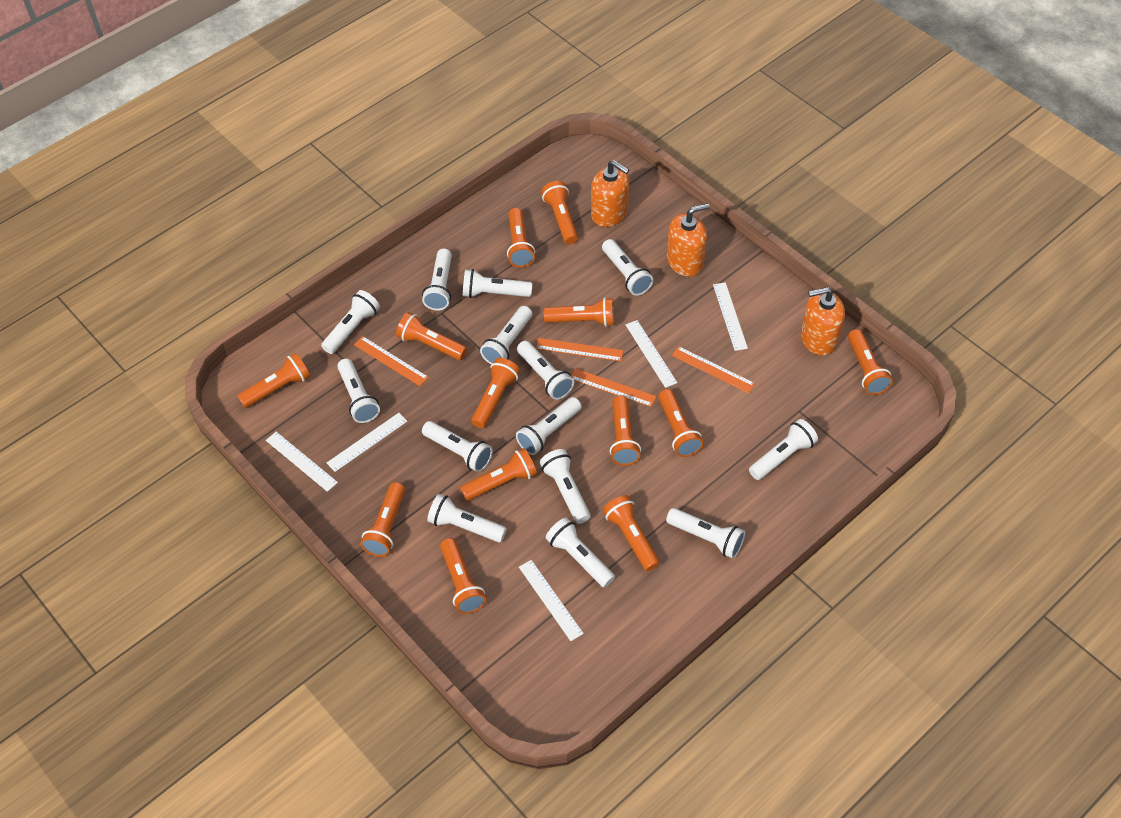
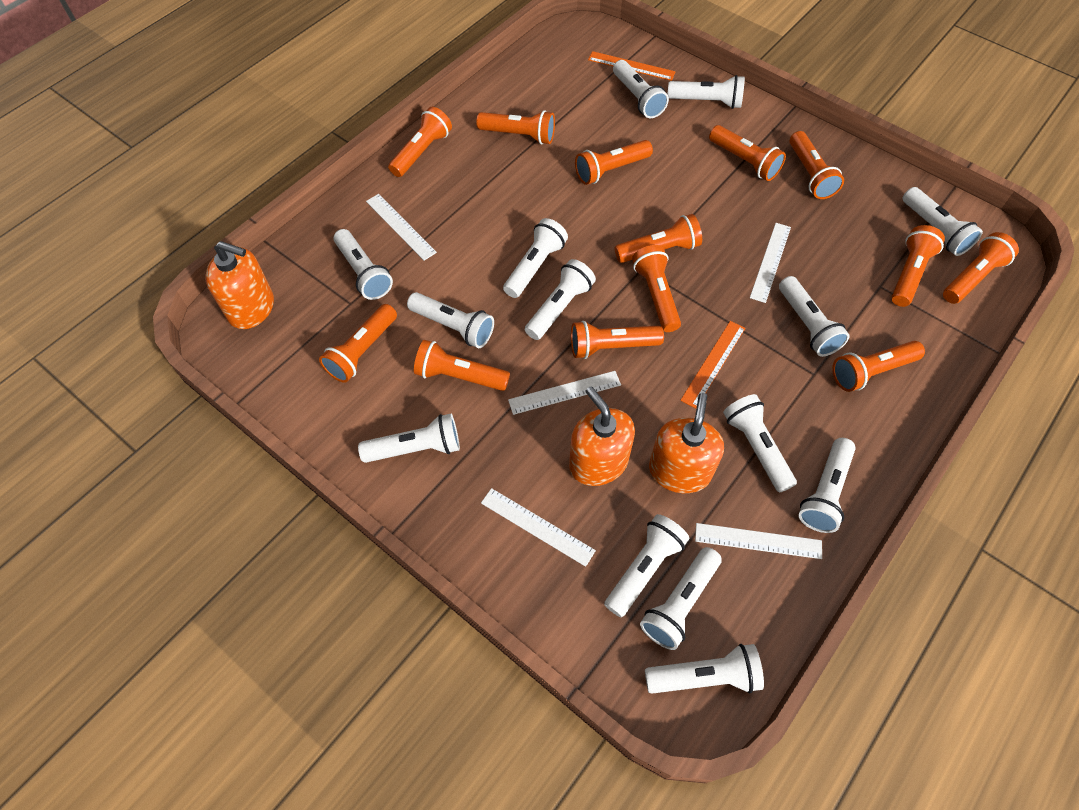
orange ruler: [354,336,429,386] [536,338,624,361] [571,368,657,407] [672,346,755,393] = 4 -> [588,51,676,81] [680,321,745,409] = 2

